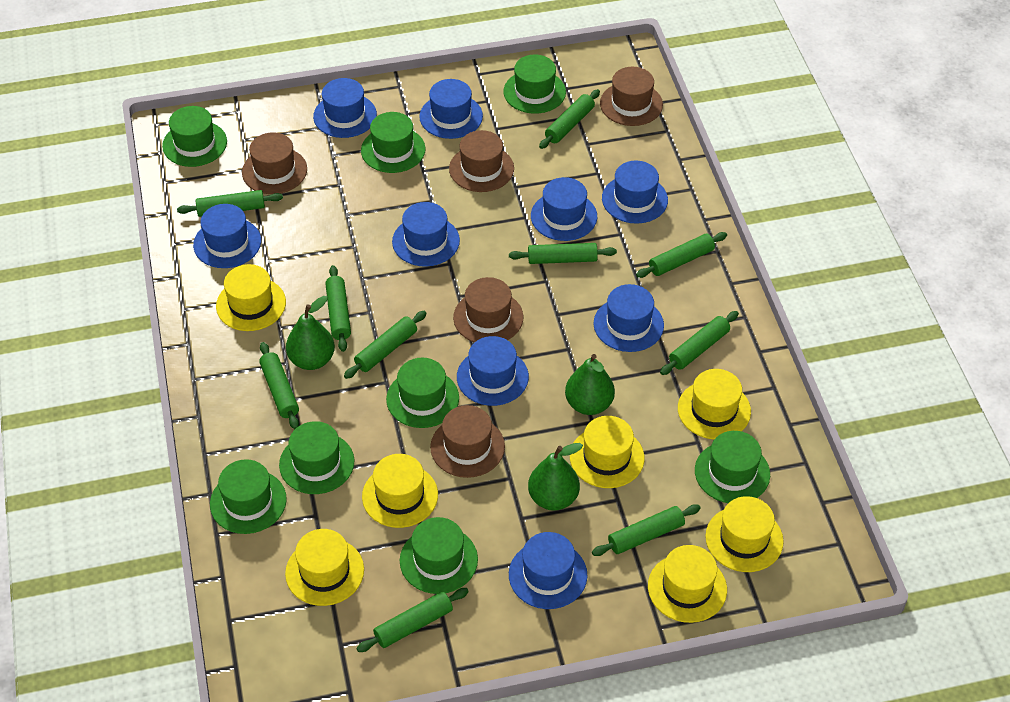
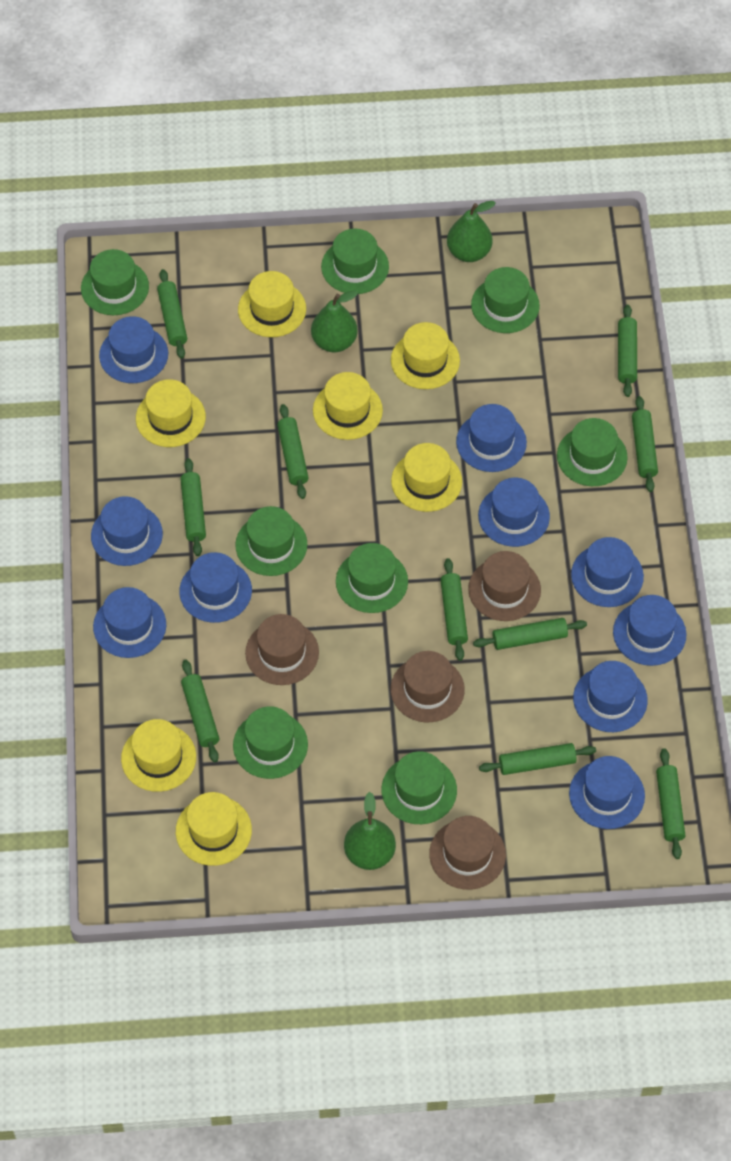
blue hat: [193,204,261,268] [313,78,377,138] [392,202,460,267] [419,79,483,139] [457,336,529,406] [509,532,588,609] [531,177,597,241] [594,284,664,352] [602,161,668,224] = 9 -> [91,496,163,566] [93,587,166,658] [99,316,168,383] [179,552,252,623] [456,404,527,472] [478,478,550,547] [569,756,645,829] [571,537,644,607] [573,661,648,732] [613,595,687,666] = 10
brown hat: [242,132,307,194] [430,405,505,478] [449,130,514,192] [453,277,524,343] [600,67,663,126] = 5 -> [245,614,319,685] [390,651,465,722] [429,816,506,890] [468,551,541,621] = 4

